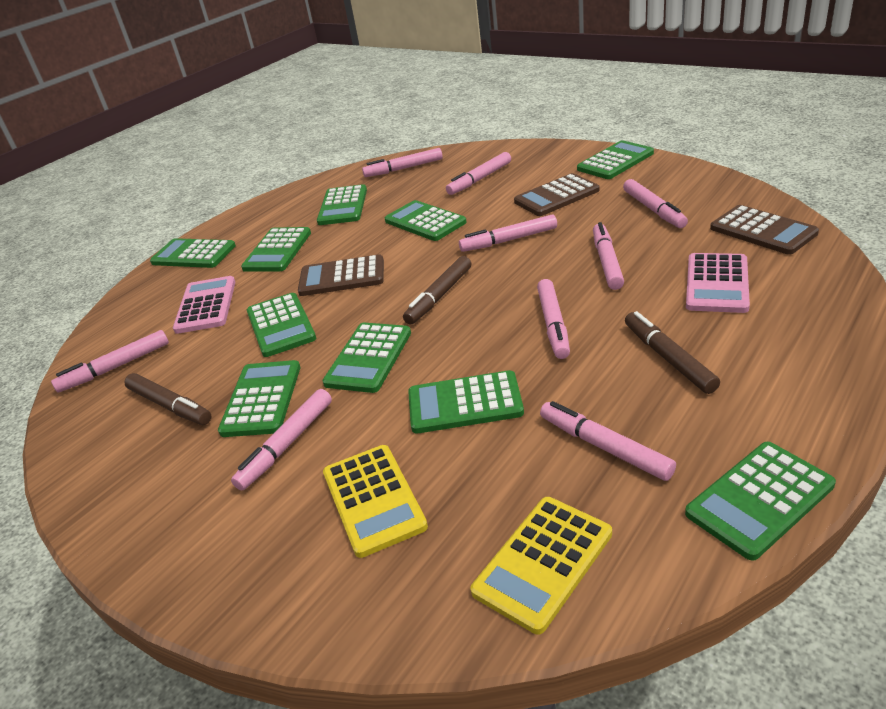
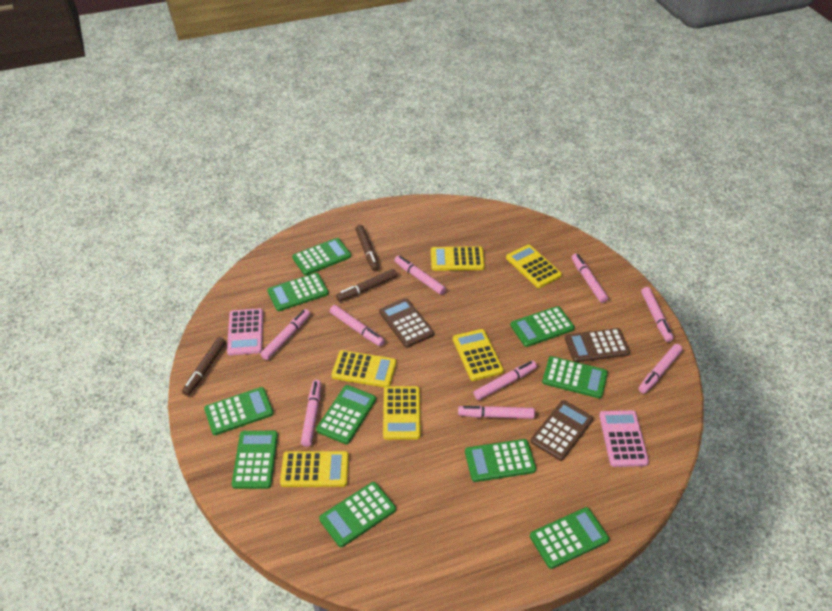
yellow calculator: [323,445,428,558] [470,497,612,635] = 2 -> [280,451,349,487] [331,350,396,387] [383,386,421,440] [431,246,485,271] [453,329,504,381] [506,245,562,288] = 6

